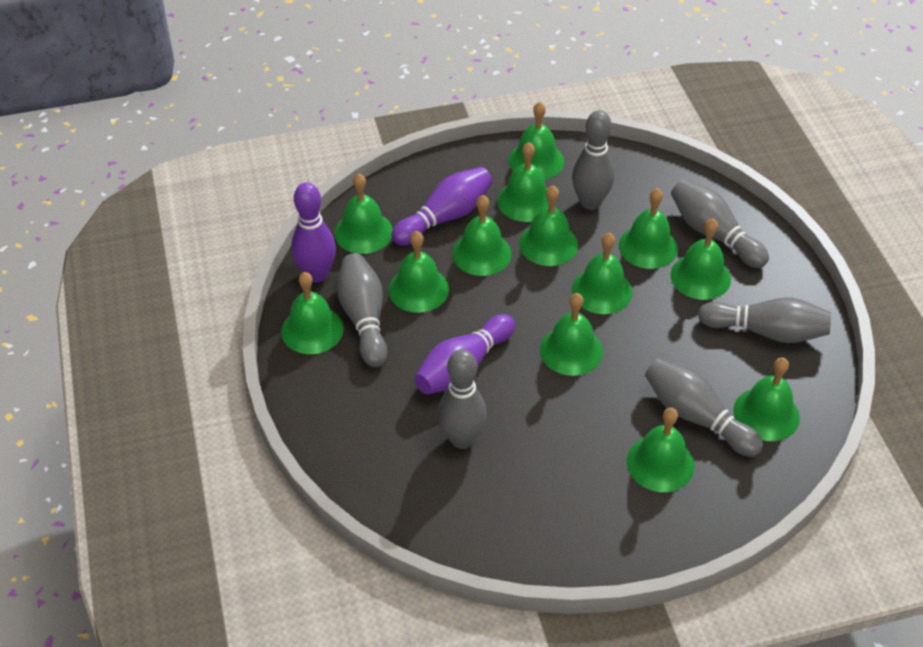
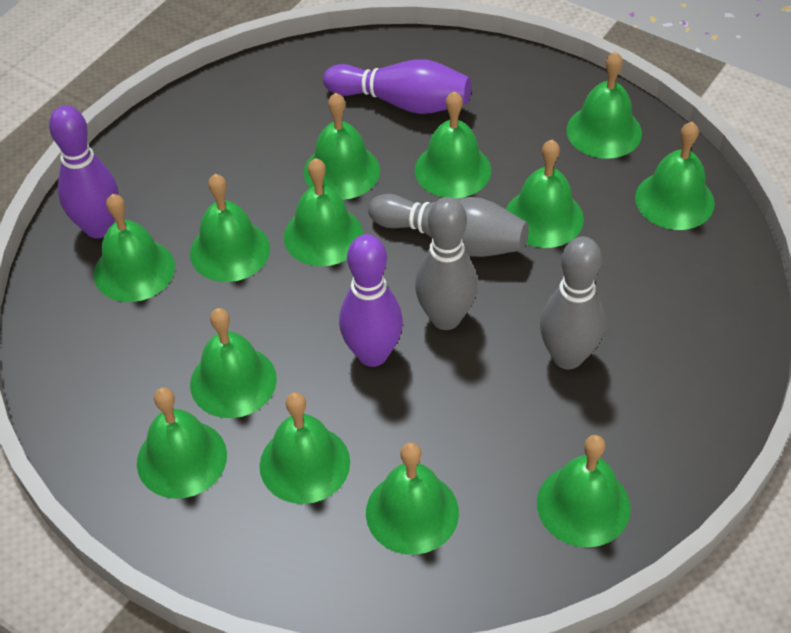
grey bowling pin: [337,253,387,367] [438,349,487,449] [572,110,614,210] [645,358,763,457] [671,179,769,268] [698,298,831,343] = 6 -> [368,194,529,257] [415,197,478,330] [540,236,605,369] = 3

